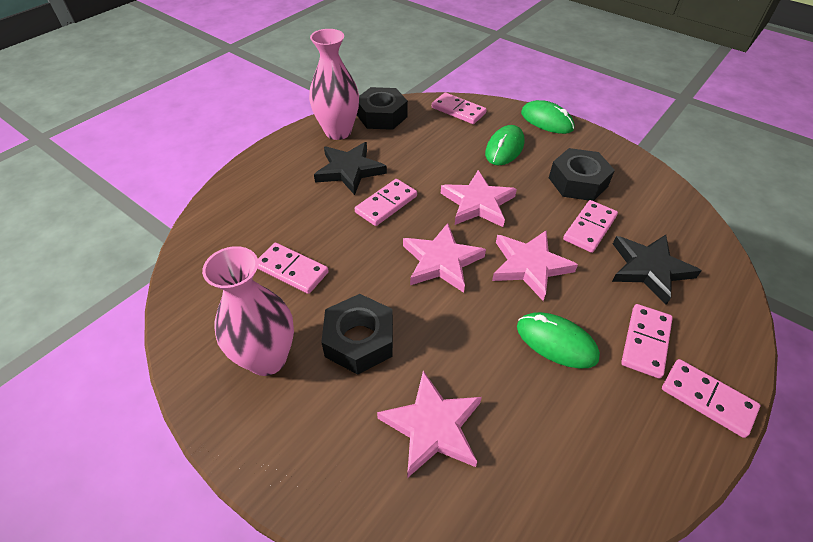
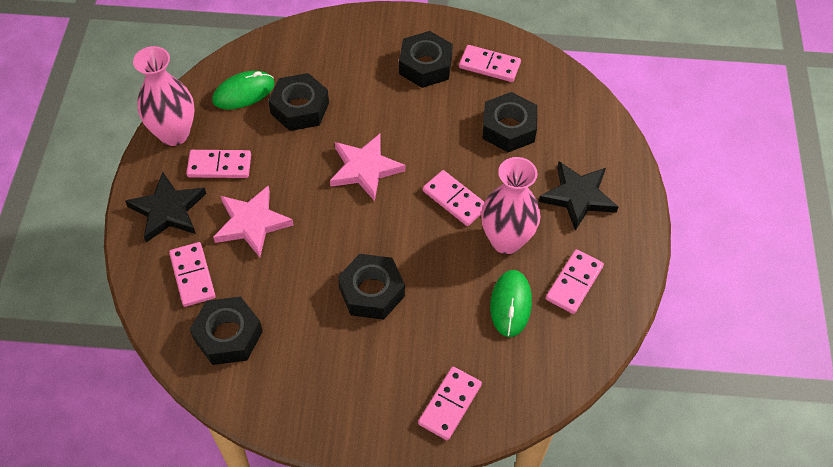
black nut: [321,294,393,374] [357,87,408,130] [549,148,615,201] = 3 -> [190,297,263,365] [268,73,329,131] [338,254,405,320] [399,31,453,88] [482,92,537,152] = 5
green mouse: [485,125,525,165] [517,312,600,369] [521,100,574,134] = 3 -> [212,71,275,109] [490,270,532,337] = 2
pink star: [377,371,482,478] [403,223,486,293] [441,170,517,227] [492,231,578,301] = 4 -> [213,185,294,257] [330,134,405,201] = 2

